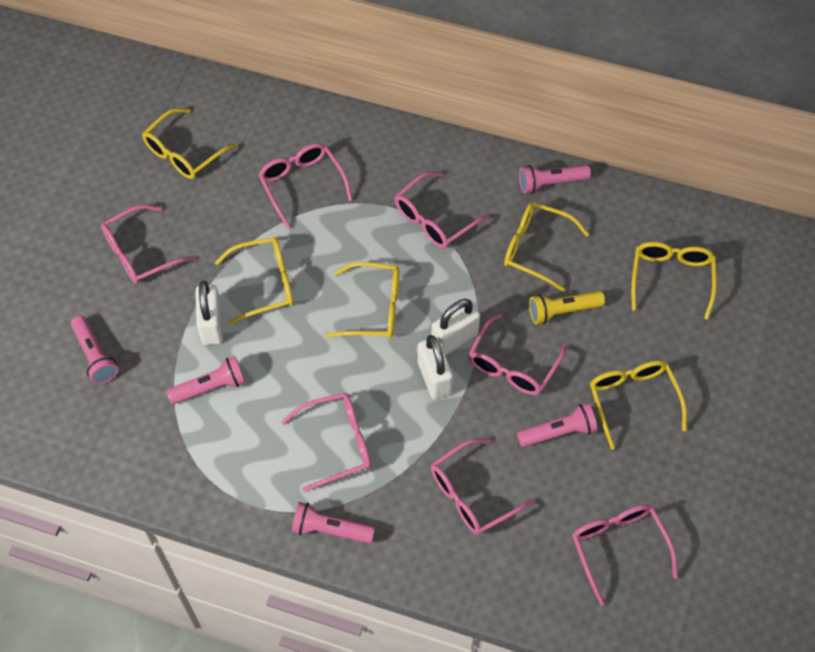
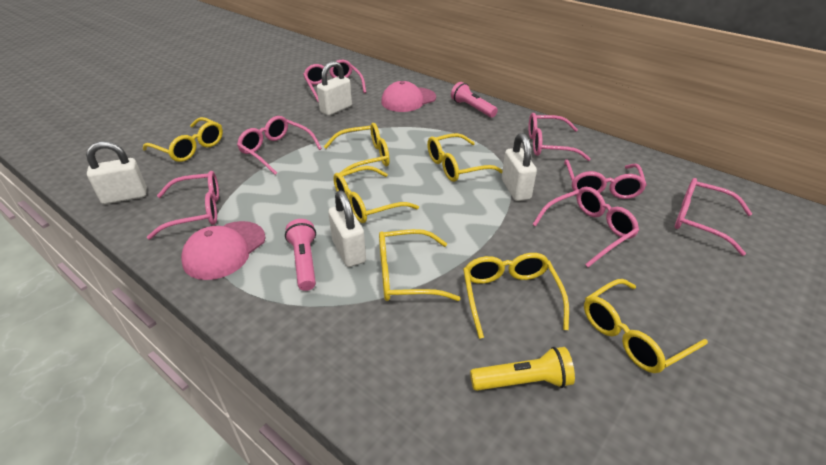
pink cap: none = 0 -> [181,221,266,280] [381,81,436,112] = 2
pink flashlight: [71,316,118,384] [166,356,245,404] [292,502,375,543] [517,403,597,447] [519,164,591,194] = 5 -> [285,219,316,291] [451,82,498,117] = 2
white padlock: [195,281,223,345] [418,335,453,399] [431,299,480,356] = 3 -> [86,141,147,204] [317,61,352,116] [328,190,366,267] [502,133,537,201] = 4
yellow glasses: [142,108,238,179] [215,237,293,325] [325,262,400,338] [504,202,589,292] [590,360,687,449] [631,242,717,320] = 6 -> [143,117,223,162] [324,123,390,173] [333,166,419,223] [379,229,461,301] [427,133,503,182] [463,253,569,339] [584,279,708,373] = 7

